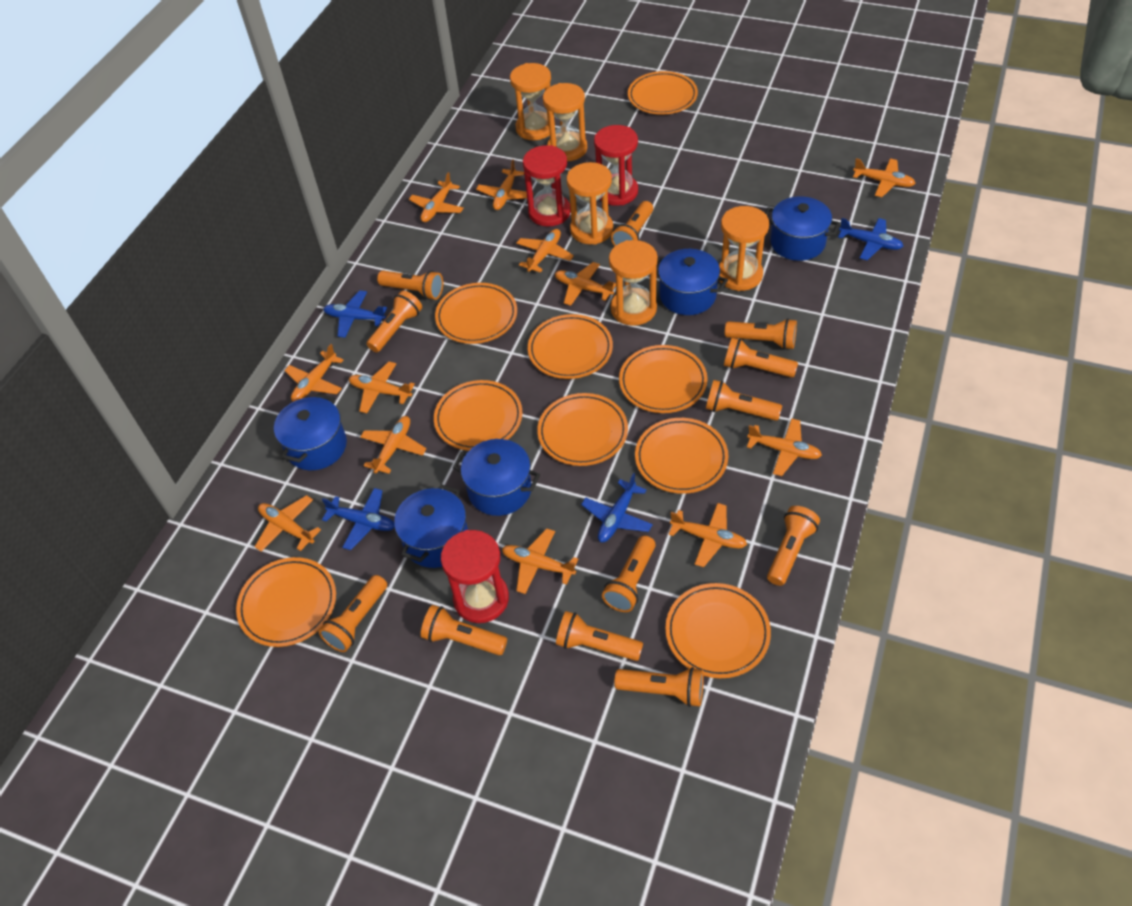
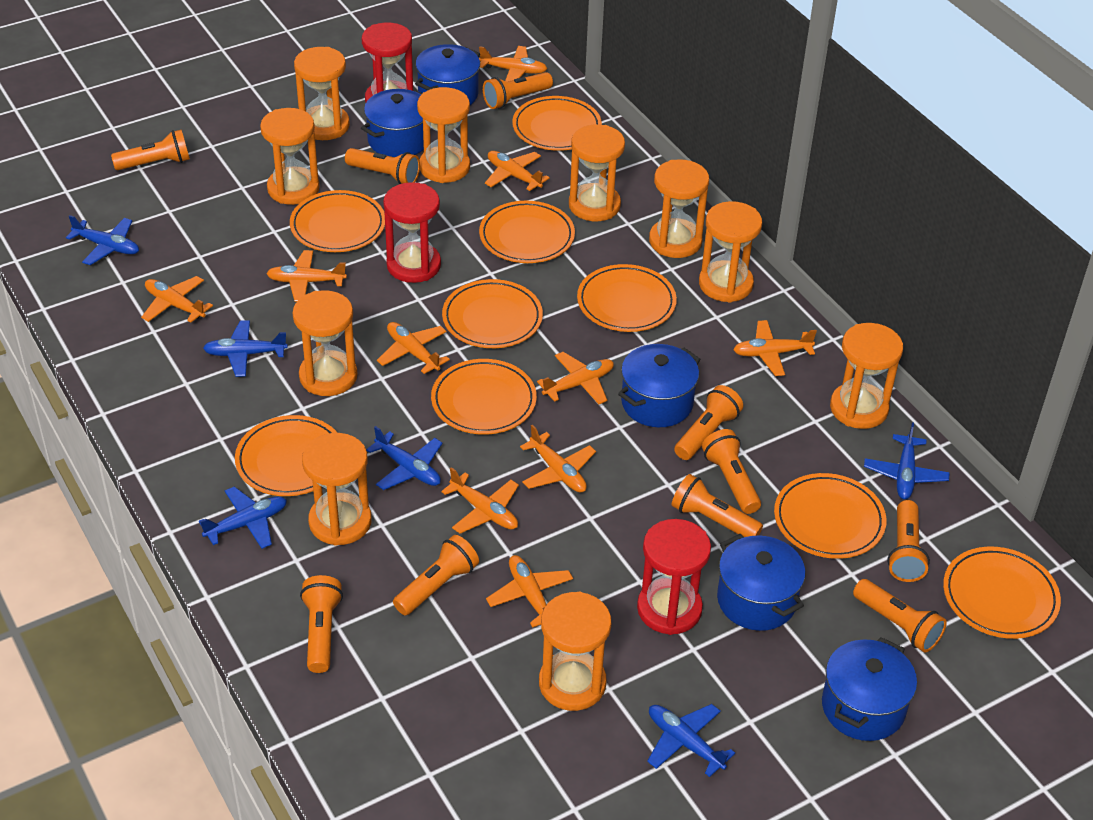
blue plane: [322,488,395,550] [324,290,387,338] [581,473,653,542] [838,218,903,260] = 4 -> [66,215,139,265] [199,487,287,549] [203,320,288,377] [366,426,442,490] [647,704,735,777] [864,422,950,499] = 6
orange flashlight: [319,575,387,652] [367,290,422,352] [377,271,443,300] [421,605,507,655] [556,611,643,661] [602,536,656,612] [611,201,653,246] [614,667,704,707] [706,380,782,421] [724,338,798,378] [725,318,797,350] [767,506,820,586] = 12 -> [111,129,190,170] [300,575,343,673] [345,148,420,184] [393,535,479,615] [483,72,553,109] [672,474,763,537] [674,385,743,460] [702,429,761,514] [853,579,947,652] [887,500,930,582] = 10
orange hourglass: [510,63,551,140] [543,83,587,161] [567,162,613,245] [609,240,658,326] [719,206,769,291] = 5 -> [260,108,320,205] [293,290,357,396] [294,47,350,140] [302,433,372,546] [417,87,470,183] [539,592,611,711] [569,124,625,221] [649,159,709,258] [699,201,762,302] [830,323,903,429] = 10
orange plane: [255,495,321,552] [284,344,343,402] [349,362,415,413] [360,416,426,474] [409,172,464,222] [476,159,527,210] [502,528,578,594] [516,229,574,273] [555,262,616,306] [669,503,747,567] [747,418,822,476] [853,158,916,197] = 12 -> [141,276,213,322] [266,250,347,302] [377,322,450,374] [441,467,519,534] [479,46,547,82] [485,151,550,191] [486,555,573,628] [520,424,596,493] [537,352,614,404] [733,320,817,376] = 10

